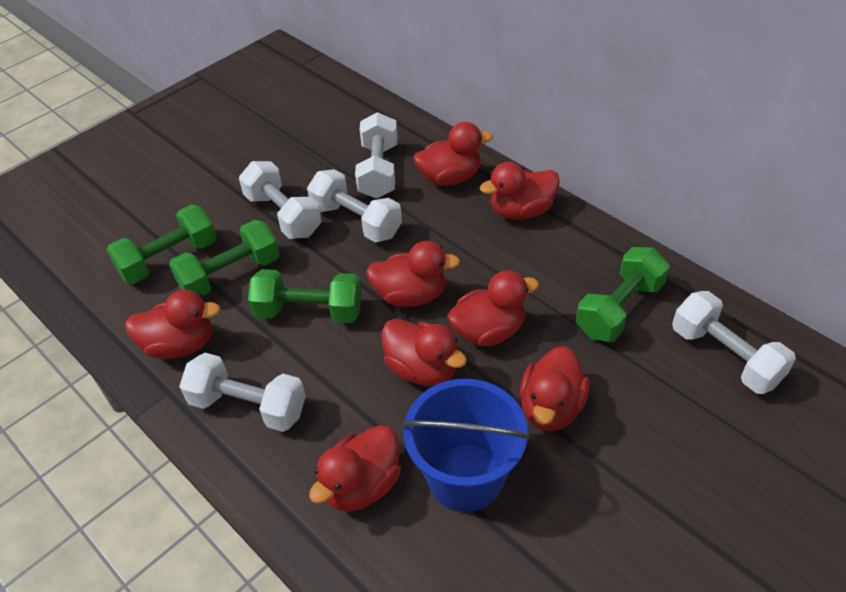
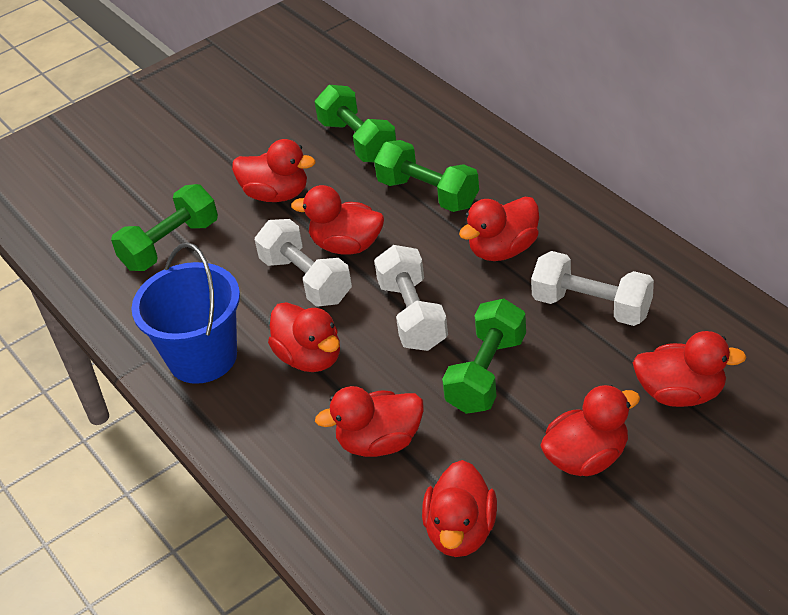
white dumbbell: [179,353,306,432] [239,161,322,239] [307,169,402,243] [355,112,398,199] [672,291,796,394] = 5 -> [255,219,352,307] [374,245,448,351] [531,251,654,326] = 3

